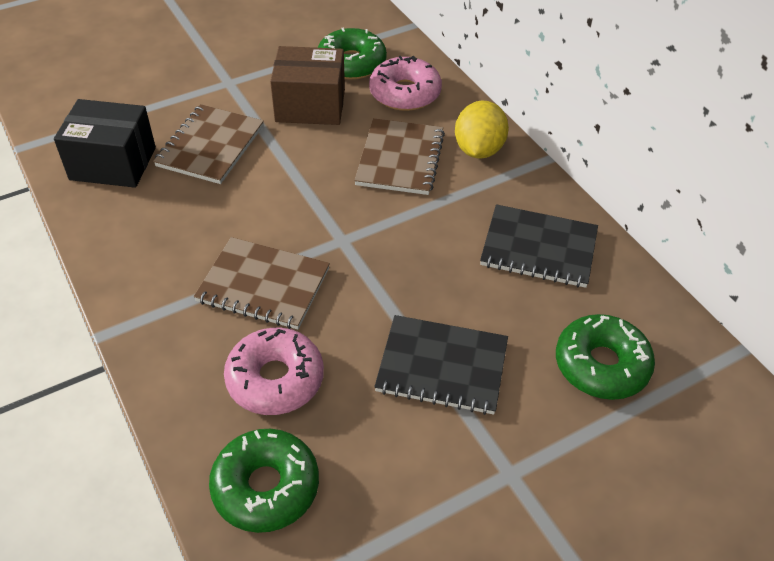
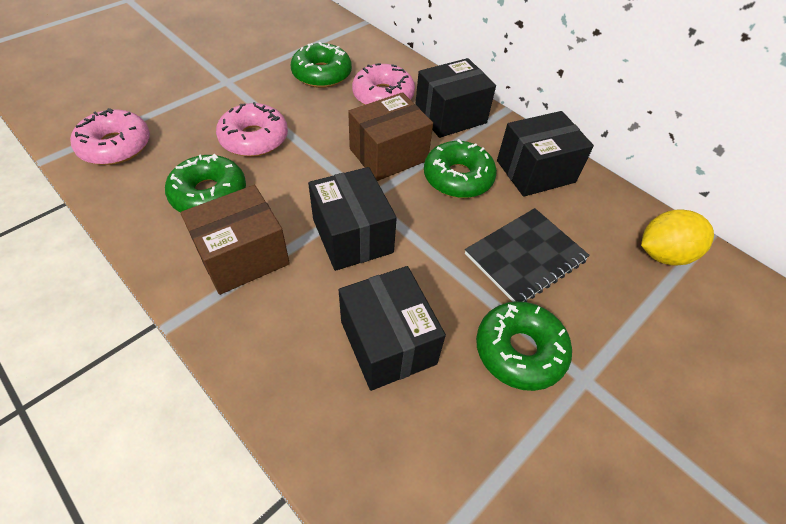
black box: [54,99,156,188] = 1 -> [308,167,397,271] [339,266,446,391] [415,58,496,138] [497,111,594,197] = 4
black notebook: [374,315,508,415] [480,204,598,288] = 2 -> [465,208,590,302] = 1
brown box: [270,46,345,125] = 1 -> [181,185,290,295] [348,92,433,181] = 2
brown notebook: [153,104,264,184] [194,237,330,329] [354,118,445,195] = 3 -> none = 0
green donut: [209,429,319,533] [318,28,387,80] [556,314,655,400] = 3 -> [165,154,246,213] [291,42,352,88] [424,139,497,198] [476,301,572,391] = 4
pink donut: [224,328,324,415] [369,56,442,111] = 2 -> [70,108,150,165] [216,102,288,157] [352,63,415,105] = 3

